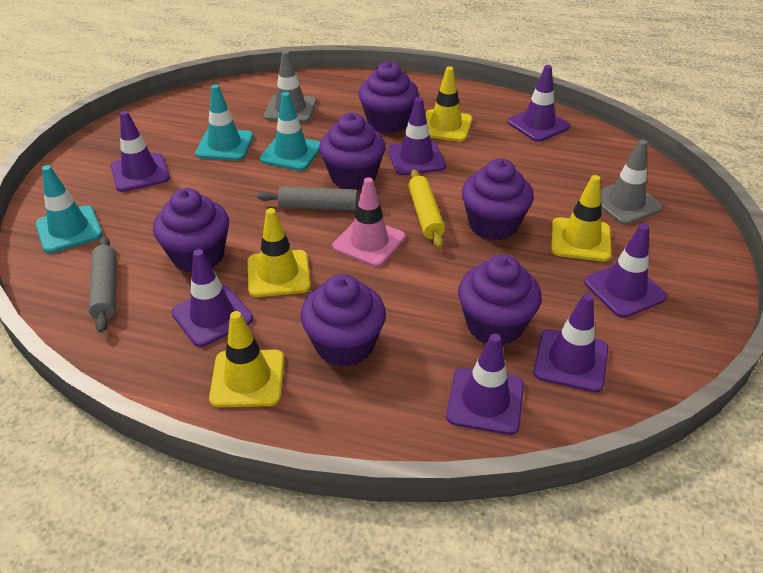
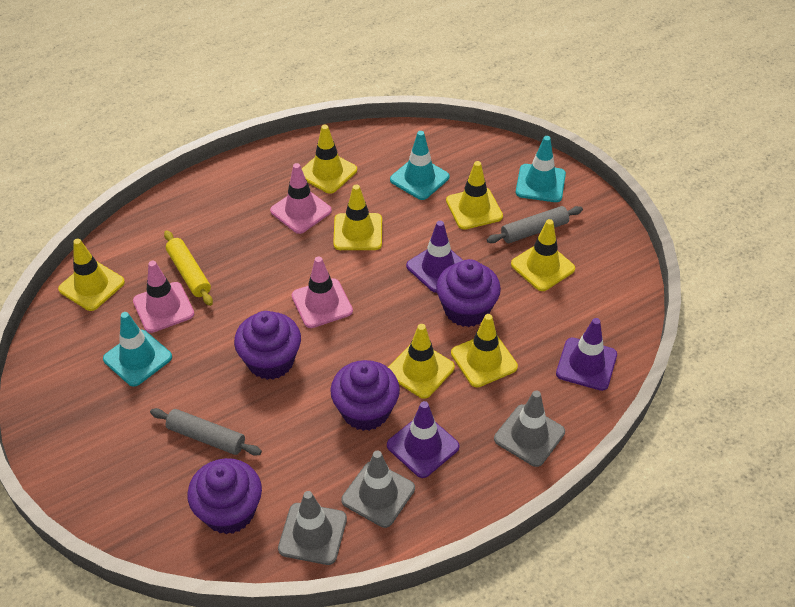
grey traffic cone: [264,50,317,123] [600,140,663,225] = 2 -> [278,491,347,565] [341,451,415,528] [494,390,565,467] = 3
pink traffic cone: [332,177,406,267] = 1 -> [133,261,194,333] [270,163,332,234] [292,256,353,328] = 3
purple cupcake: [153,188,229,272] [301,274,386,367] [319,113,385,190] [359,61,419,133] [458,255,542,345] [462,159,534,241] = 6 -> [187,458,262,534] [234,311,301,380] [330,360,400,431] [436,259,501,327] = 4
purple traffic cone: [111,111,170,192] [171,249,253,347] [388,97,446,175] [446,333,524,435] [508,65,570,142] [533,293,608,393] [584,224,667,318] = 7 -> [387,401,460,478] [406,221,463,293] [556,318,617,391] = 3
yellow traffic cone: [209,311,284,407] [248,208,311,297] [425,66,473,142] [551,175,612,262] = 4 -> [58,239,125,311] [302,125,357,194] [333,184,382,250] [388,324,455,399] [446,161,503,230] [451,314,518,387] [511,219,575,291] = 7

